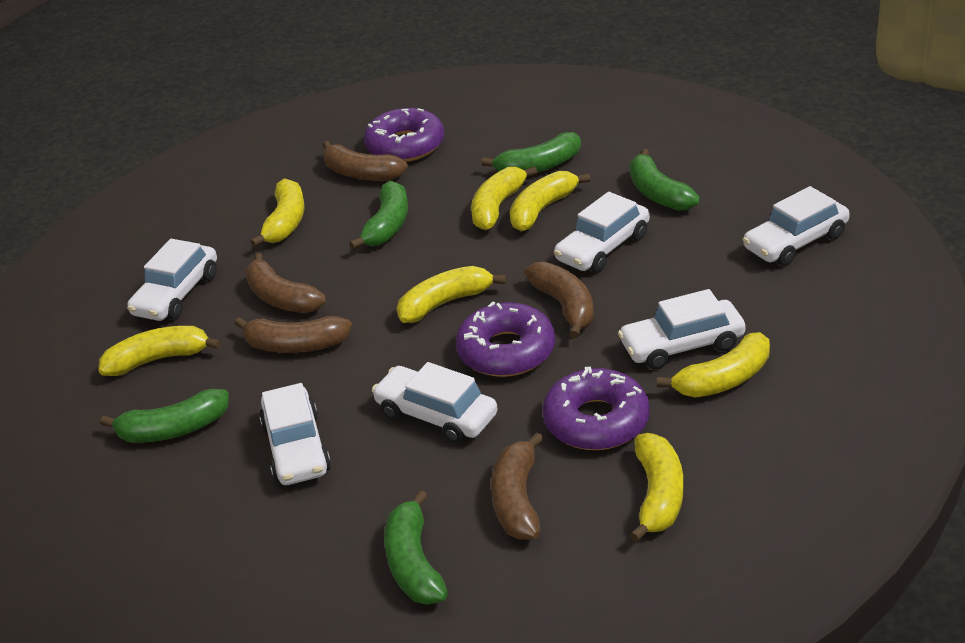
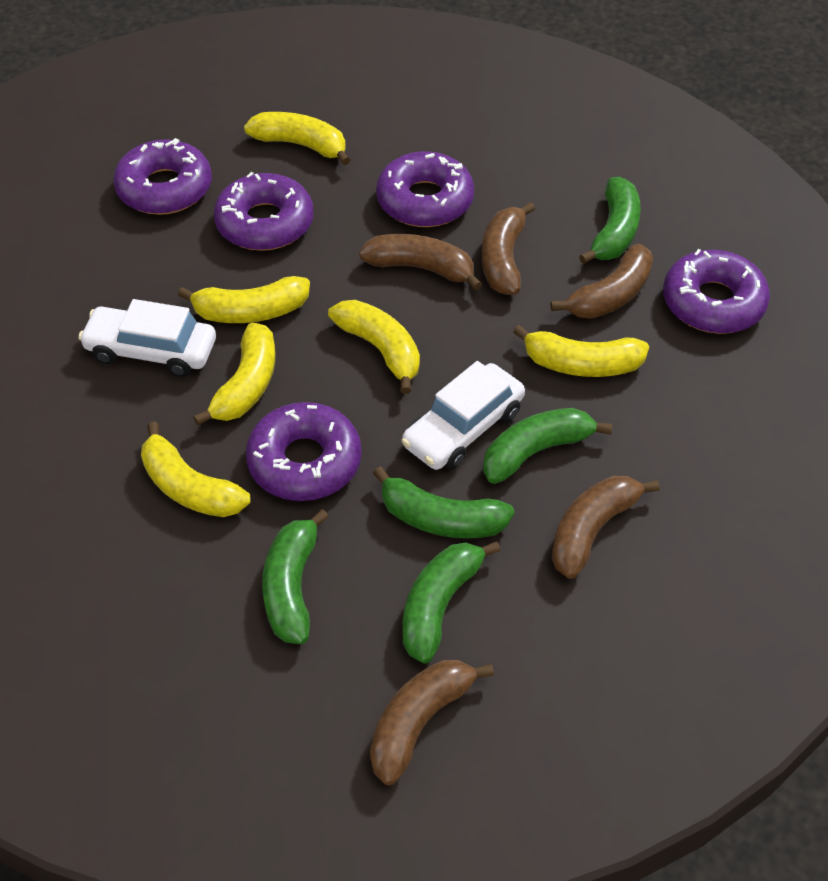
purple donut: [364,108,444,162] [456,302,555,377] [542,366,650,450] = 3 -> [113,138,212,215] [214,172,314,251] [246,402,362,501] [376,151,474,227] [663,249,770,334] = 5
white car: [127,239,217,321] [259,383,331,485] [372,362,497,443] [554,192,650,272] [618,289,745,369] [743,186,850,266] = 6 -> [78,299,216,377] [401,361,525,470] = 2
yellow banana: [98,326,221,376] [250,178,305,247] [397,266,506,323] [471,166,537,230] [510,171,590,231] [630,433,683,542] [657,332,770,398] = 7 -> [141,422,251,517] [178,276,310,323] [193,322,275,425] [244,112,350,165] [328,300,420,394] [513,325,649,377] = 6

